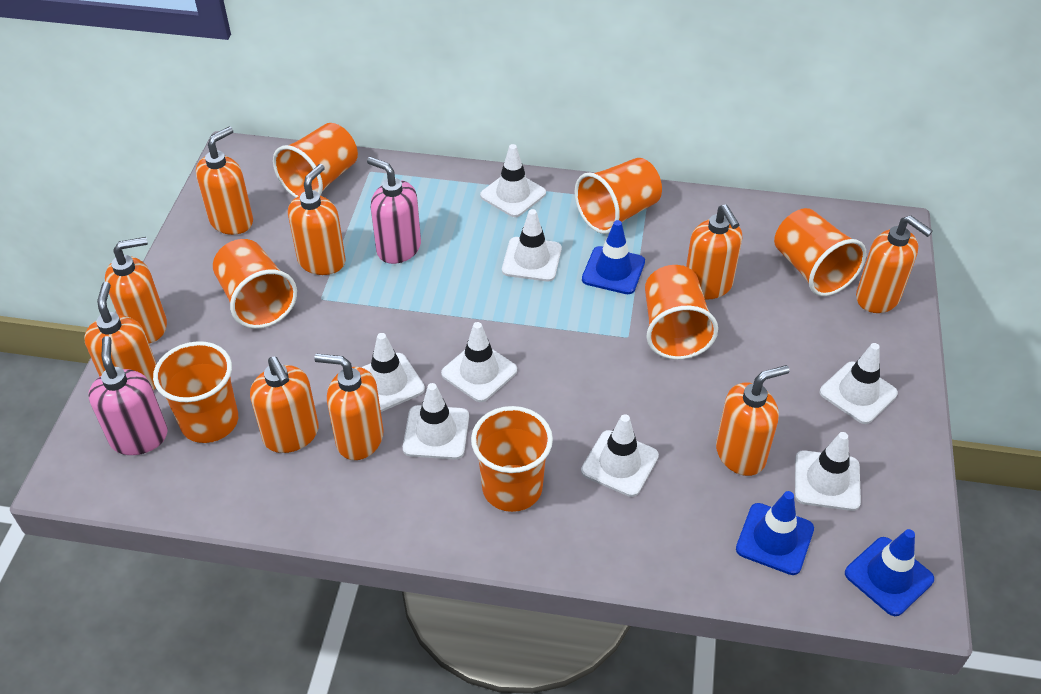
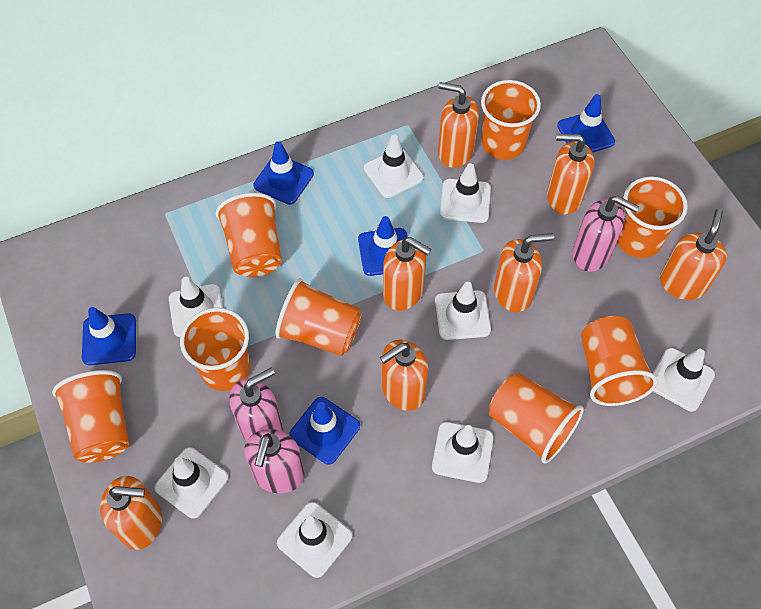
blue traffic cone: [582,220,645,294] [736,491,814,575] [845,529,934,616] = 3 -> [82,307,136,365] [254,141,314,205] [289,397,360,465] [358,216,408,276] [557,94,615,153] = 5
orange cup: [153,341,238,443] [213,239,297,329] [273,123,358,198] [471,406,553,512] [575,158,662,234] [645,265,718,360] [774,208,866,296] = 7 -> [52,370,129,463] [180,308,250,391] [216,193,282,277] [275,278,362,356] [481,80,541,160] [489,373,584,464] [581,316,658,406] [617,177,688,258] = 8
orange soap dispenser: [84,282,156,390] [105,237,167,343] [196,126,253,235] [250,356,319,453] [288,164,346,275] [314,353,384,460] [686,205,742,300] [716,365,790,476] [856,216,933,313] = 9 -> [100,476,162,550] [380,339,428,411] [383,237,432,311] [438,82,479,168] [494,233,554,312] [547,134,594,215] [660,209,727,300] = 7
pink soap dispenser: [88,336,168,455] [367,157,421,264] = 2 -> [229,368,283,441] [244,429,305,494] [573,196,639,272] = 3

